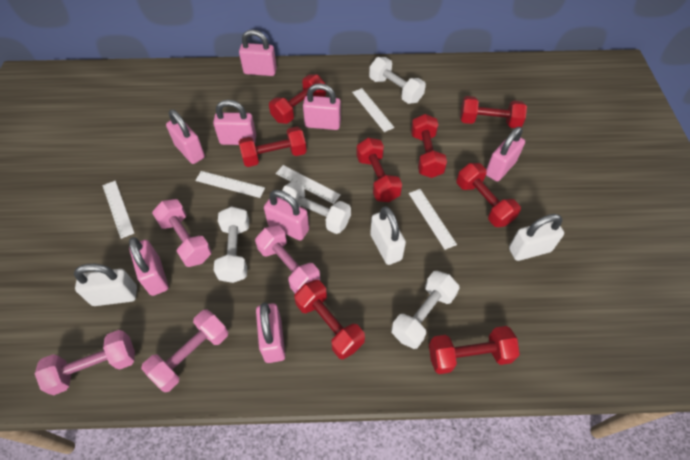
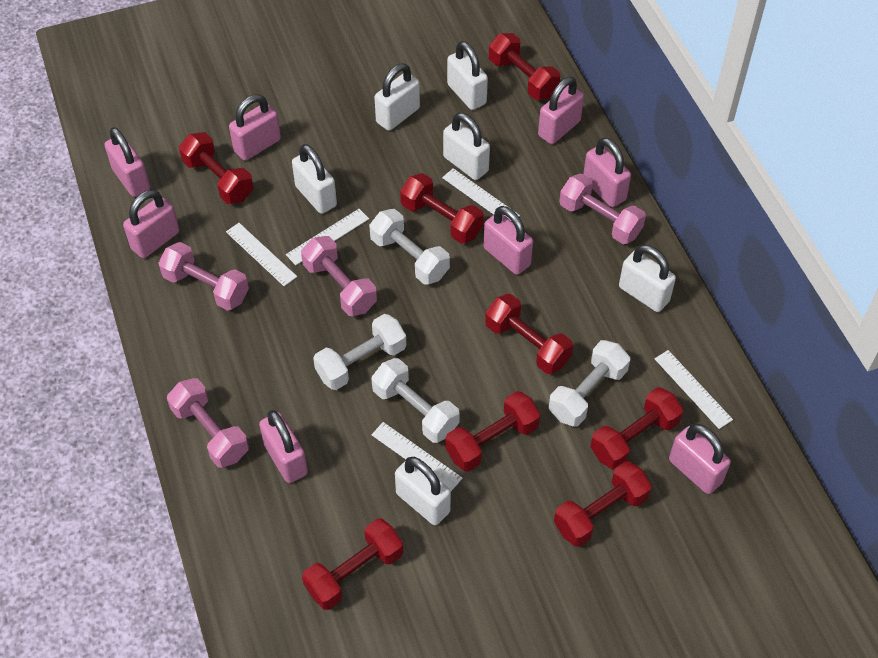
white padlock: [74,264,137,306] [370,206,406,265] [509,214,564,261] = 3 -> [292,144,337,214] [374,63,420,131] [395,457,451,525] [443,113,490,180] [447,41,488,110] [619,245,676,312] = 6

